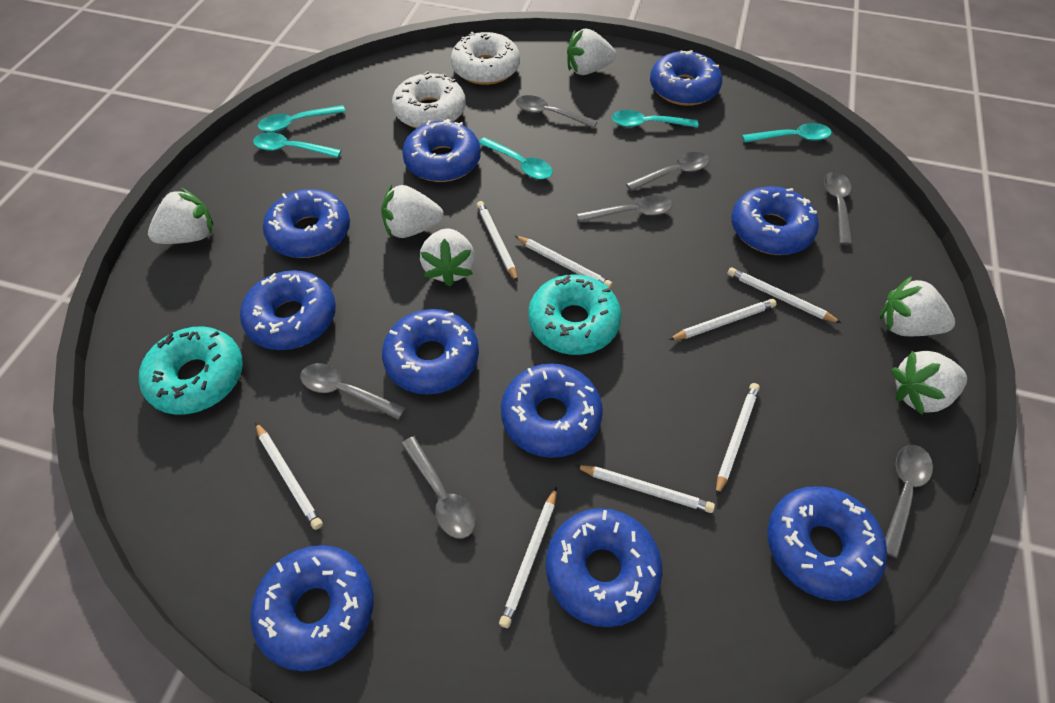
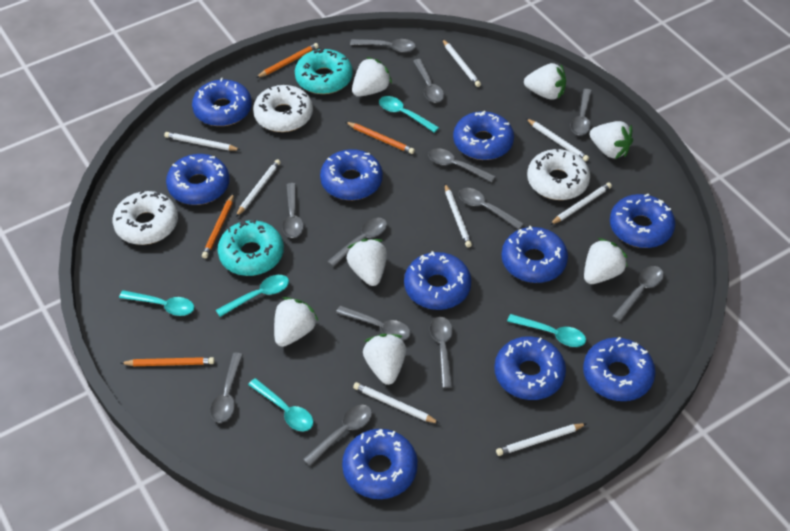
grey spoon: [300,363,406,420] [401,436,476,539] [516,95,598,128] [577,195,672,222] [626,152,709,191] [824,172,852,245] [885,445,933,559] = 7 -> [210,353,243,423] [282,183,304,238] [303,405,372,466] [327,218,387,267] [336,306,411,340] [350,39,416,52] [413,59,444,103] [428,148,496,182] [430,317,453,388] [458,188,524,229] [571,89,592,135] [612,266,664,322] = 12
orange pencil: none = 0 -> [121,357,215,366] [202,194,234,259] [256,43,319,78] [346,122,415,154] = 4
white donut: [392,71,466,128] [451,32,520,85] = 2 -> [112,190,178,245] [253,85,313,132] [527,148,590,200] = 3
white strawberry: [148,188,213,244] [381,184,444,238] [420,228,475,287] [567,29,616,75] [880,276,955,336] [892,351,967,415] = 6 -> [274,297,318,347] [347,239,387,286] [352,57,392,97] [363,334,406,385] [524,63,566,100] [584,238,628,284] [590,121,633,159] = 7

